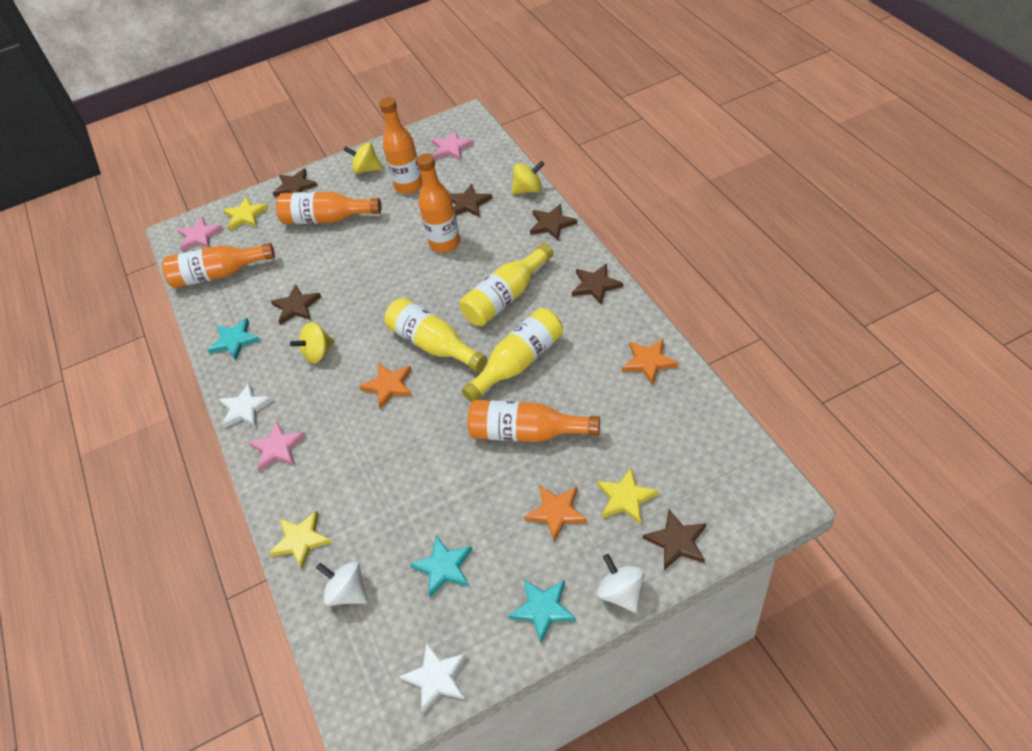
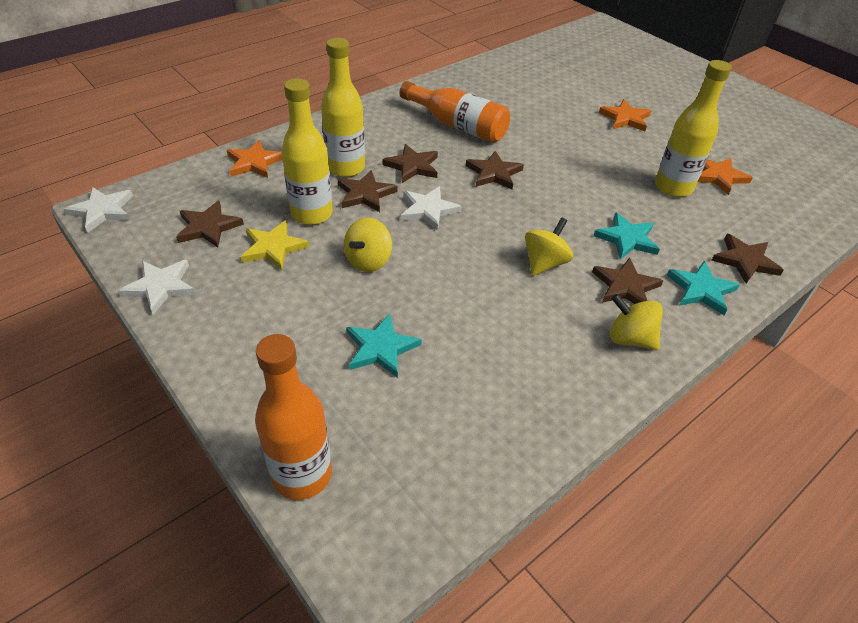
orange bottle: [162,243,275,288] [276,192,382,224] [379,97,423,194] [417,153,460,253] [467,400,600,442] = 5 -> [255,334,332,500] [400,81,510,143] = 2
pink star: [177,216,223,251] [248,421,306,472] [432,130,474,161] = 3 -> none = 0
white spinning top: [316,562,367,606] [597,554,644,613] = 2 -> none = 0
white star: [219,383,273,429] [399,642,467,714] = 2 -> [64,187,133,232] [118,260,196,314] [401,186,462,231] = 3
yellow star: [223,196,268,231] [269,510,332,570] [597,468,659,524] = 3 -> [241,220,309,271] = 1

